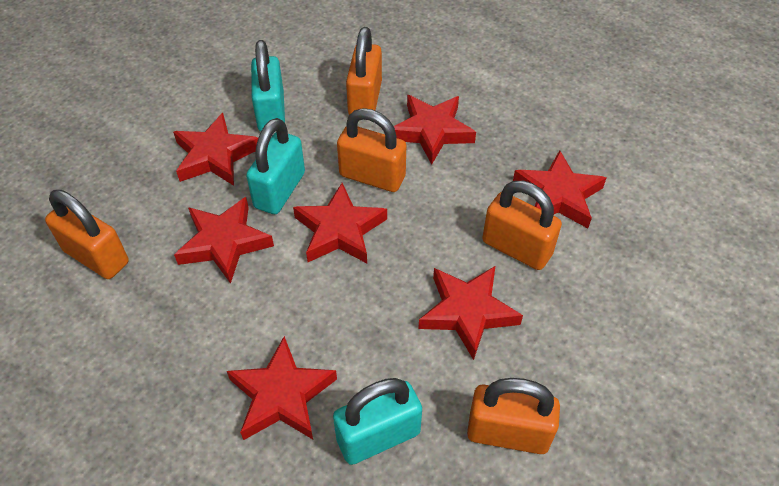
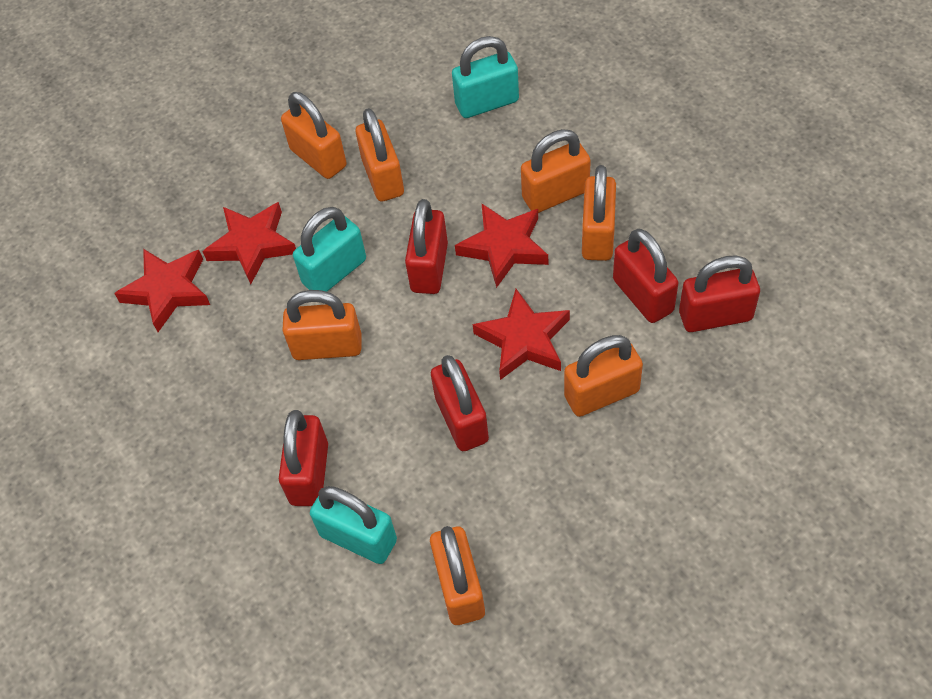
orange padlock: [45,190,129,279] [337,108,406,192] [346,27,382,115] [467,378,560,454] [482,181,562,270] = 5 -> [281,92,346,179] [283,290,361,360] [356,108,404,202] [430,526,485,625] [521,129,591,213] [564,335,643,417] [582,165,616,261] = 7
red padlock: none = 0 -> [279,410,328,506] [405,199,448,294] [431,355,489,451] [613,229,678,323] [679,255,760,332] = 5
red star: [173,113,258,186] [174,197,274,284] [227,336,337,440] [293,183,387,263] [394,95,476,165] [418,266,523,360] [513,150,606,228] = 7 -> [114,249,210,332] [202,202,296,284] [455,204,548,288] [473,289,570,380] = 4

